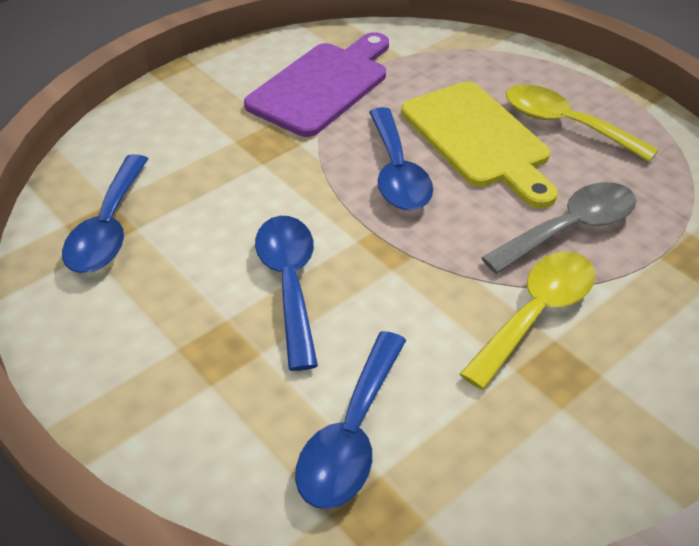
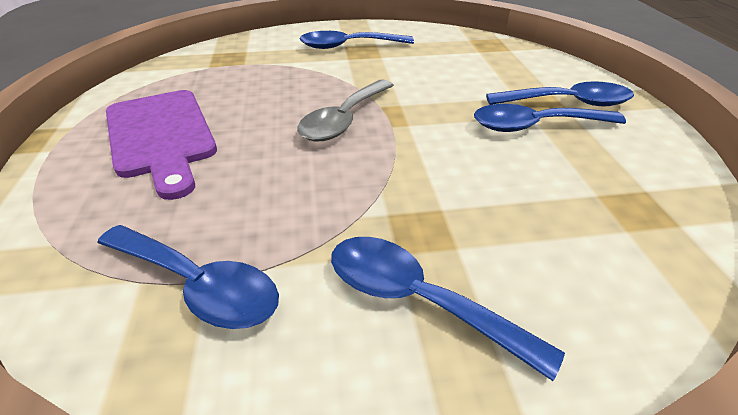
blue spoon: [62,154,148,273] [255,216,318,371] [295,331,406,509] [369,107,433,210] = 4 -> [97,225,279,329] [300,31,414,49] [331,237,565,381] [474,104,626,132] [486,81,634,106] = 5
yellow cutting board: [401,82,558,208] = 1 -> none = 0
yellow spoon: [460,252,595,390] [506,85,659,162] = 2 -> none = 0

